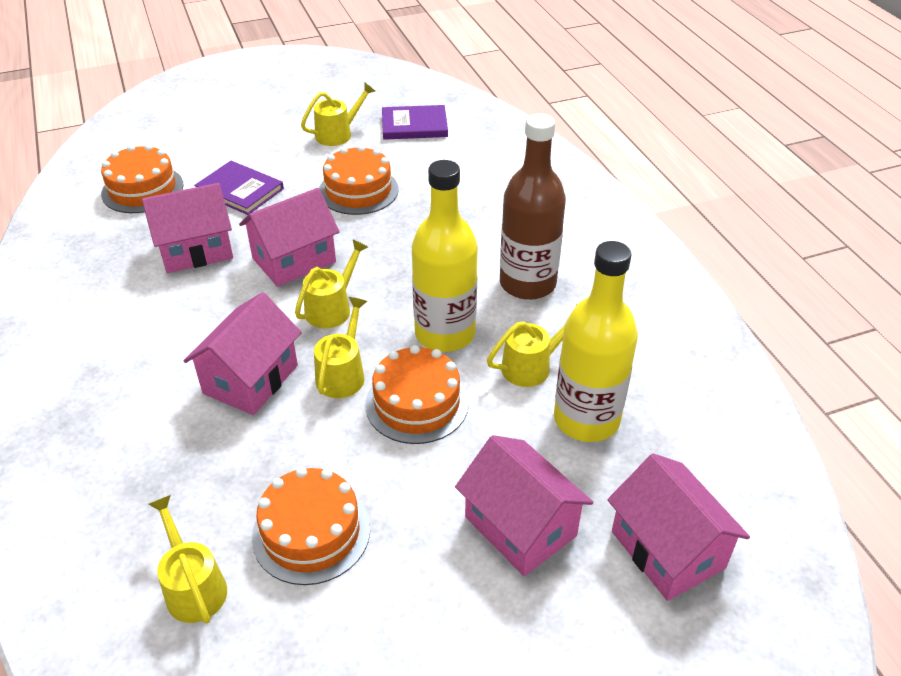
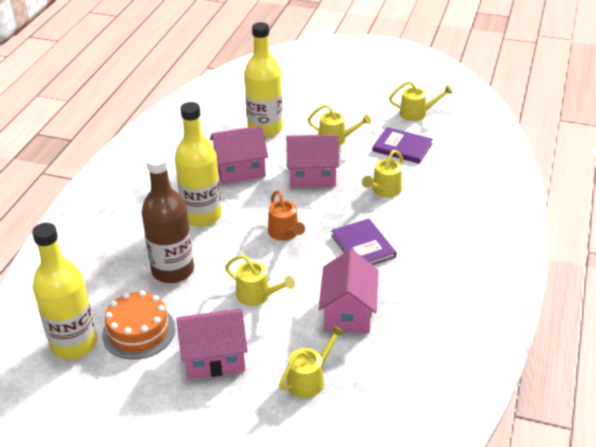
orange cake: [101,144,183,213] [252,467,370,585] [319,145,399,215] [365,345,469,444] = 4 -> [102,290,175,359] = 1
orange watering can: none = 0 -> [268,190,305,241] = 1
pink house: [142,183,233,273] [184,292,302,415] [239,188,339,287] [455,435,593,576] [607,453,750,601] = 5 -> [176,309,248,379] [210,125,268,184] [286,134,339,188] [318,249,378,334] = 4
yellow bottle: [412,160,478,352] [554,241,638,442] = 2 -> [32,223,97,359] [175,102,222,227] [244,22,283,137] = 3

